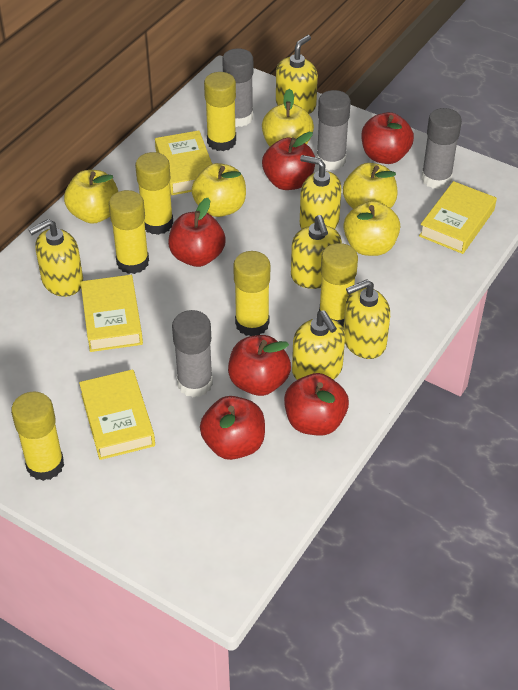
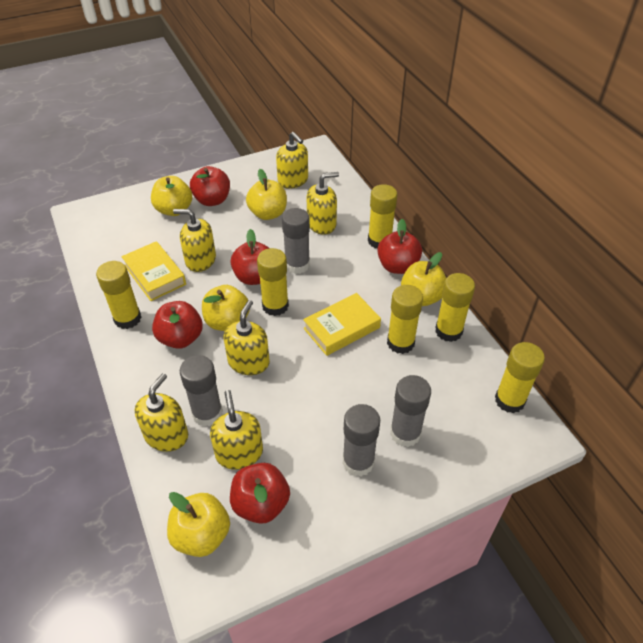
red apple: [168,198,225,267] [200,396,265,460] [228,335,291,396] [262,132,315,190] [284,373,349,435] [361,112,414,164] = 6 -> [152,301,203,349] [190,166,230,206] [230,463,290,524] [231,229,269,285] [377,219,422,274] = 5
yellow book: [79,369,155,460] [81,275,143,352] [155,130,212,195] [419,181,497,254] = 4 -> [121,241,186,301] [303,293,381,356] = 2

